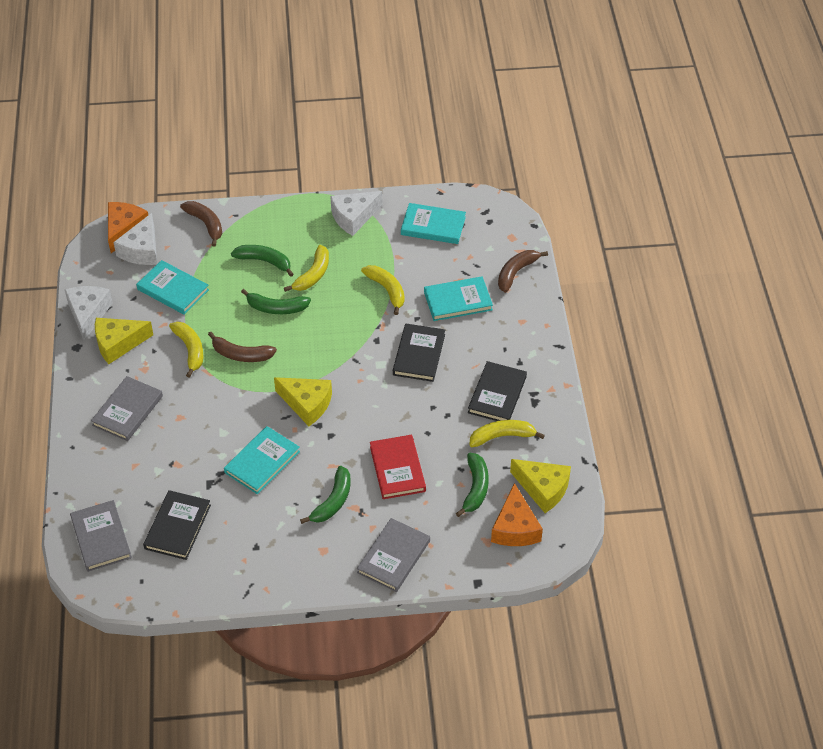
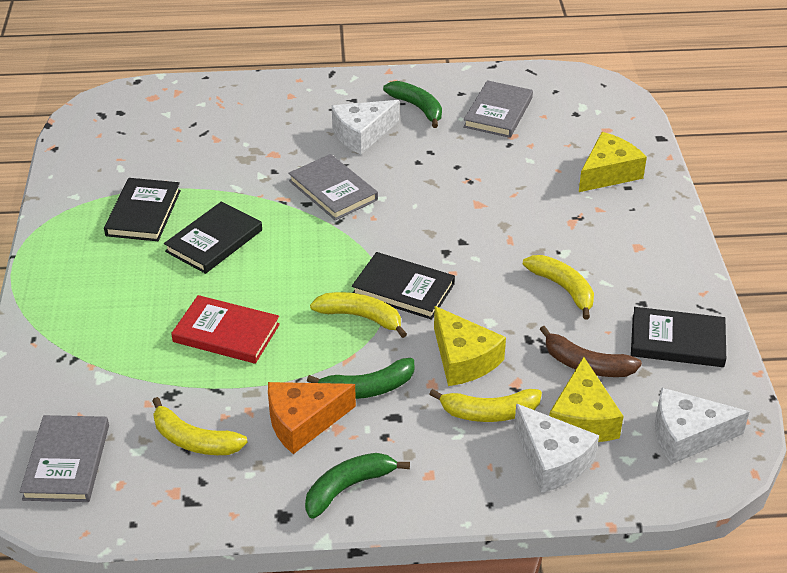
black book: [143,490,211,560] [393,324,445,382] [468,361,527,421] = 3 -> [104,178,181,241] [164,201,262,274] [352,252,455,320] [631,307,726,367] = 4
brown banana: [180,201,222,246] [208,332,277,362] [498,250,548,293] = 3 -> [540,326,642,377] = 1
green banana: [231,245,294,277] [241,289,311,314] [300,466,350,524] [456,453,489,517] = 4 -> [305,453,410,519] [307,358,414,399] [383,81,442,128] = 3
orange cheese: [108,202,148,253] [491,483,543,546] = 2 -> [268,382,356,454] = 1
turquoise book: [136,260,209,315] [224,426,300,495] [401,203,466,244] [424,276,493,321] = 4 -> none = 0

